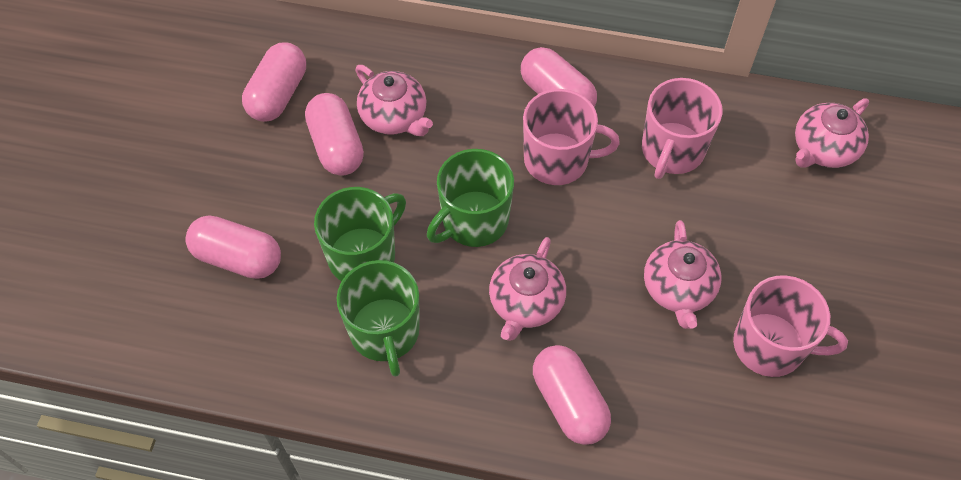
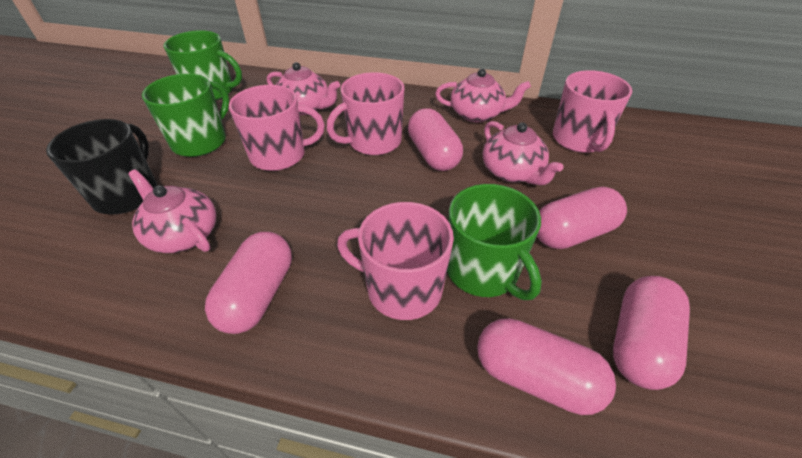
black mug: none = 0 -> [46,119,157,214] = 1
pink mug: [523,89,620,185] [642,78,722,179] [733,275,848,377] = 3 -> [229,85,325,171] [327,72,404,155] [337,202,454,320] [553,70,632,153] = 4

